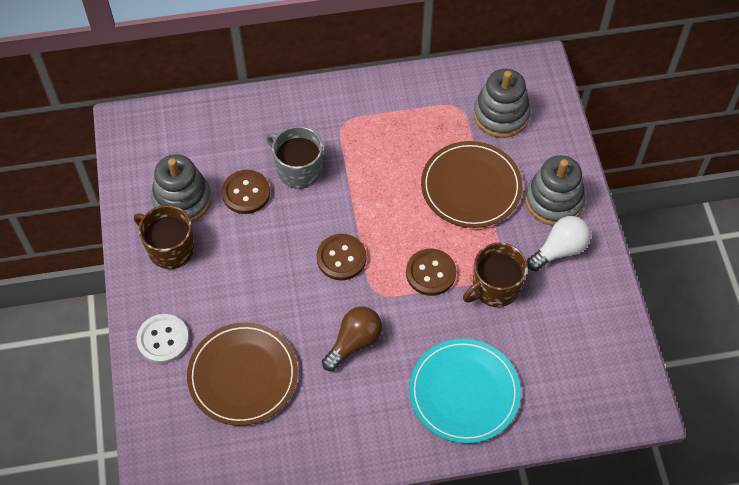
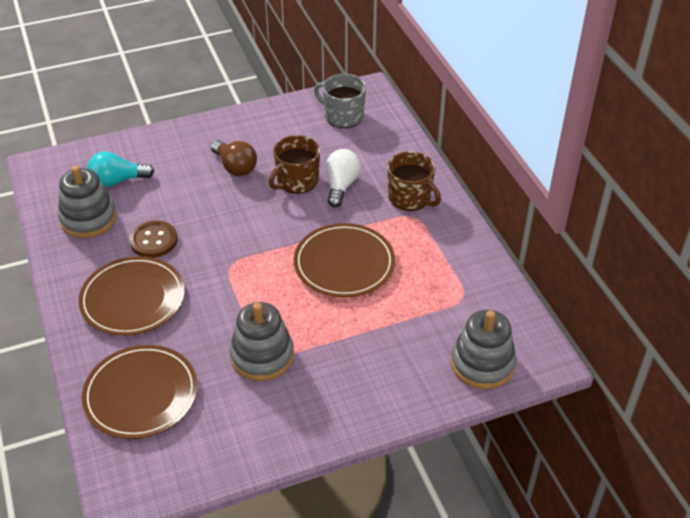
brown button: [222,170,270,214] [317,234,366,280] [406,249,456,296] = 3 -> [129,220,178,258] = 1
brown plate: [187,323,298,426] [421,141,523,228] = 2 -> [78,256,185,336] [82,345,198,439] [294,223,395,297] = 3
turquoise light bulb: none = 0 -> [87,152,154,187] = 1
turquoise plate: [409,339,521,444] = 1 -> none = 0
white button: [136,314,189,364] = 1 -> none = 0

